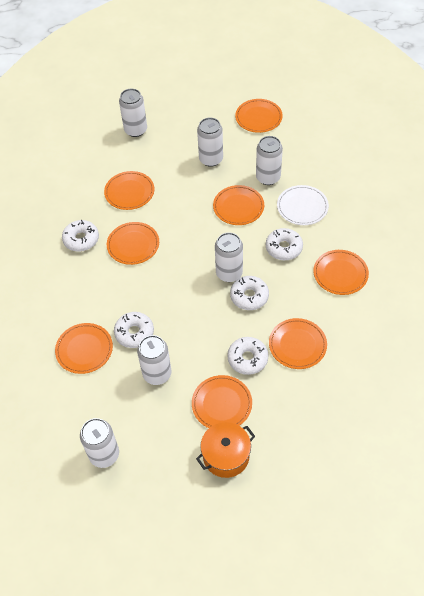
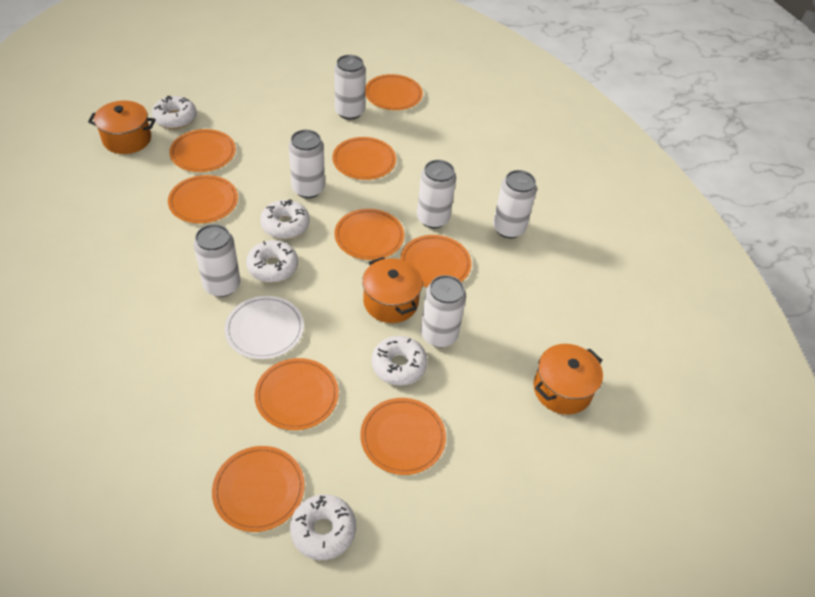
orange plate: [55,323,113,374] [104,171,154,210] [107,222,159,265] [192,375,252,428] [213,185,264,225] [235,99,283,133] [269,318,327,369] [314,250,369,295] = 8 -> [168,175,238,224] [169,129,236,172] [212,446,305,532] [255,358,339,430] [332,137,396,180] [334,209,404,260] [360,398,446,475] [365,74,423,110] [400,235,472,287] = 9
orange pot: [196,422,255,478] = 1 -> [88,101,155,154] [362,257,423,323] [534,344,603,415] = 3

